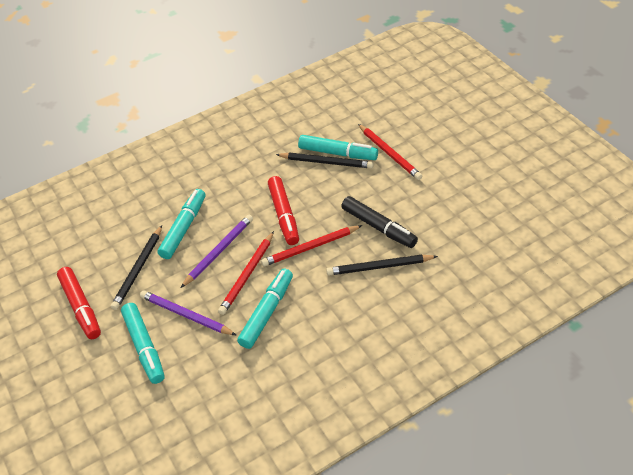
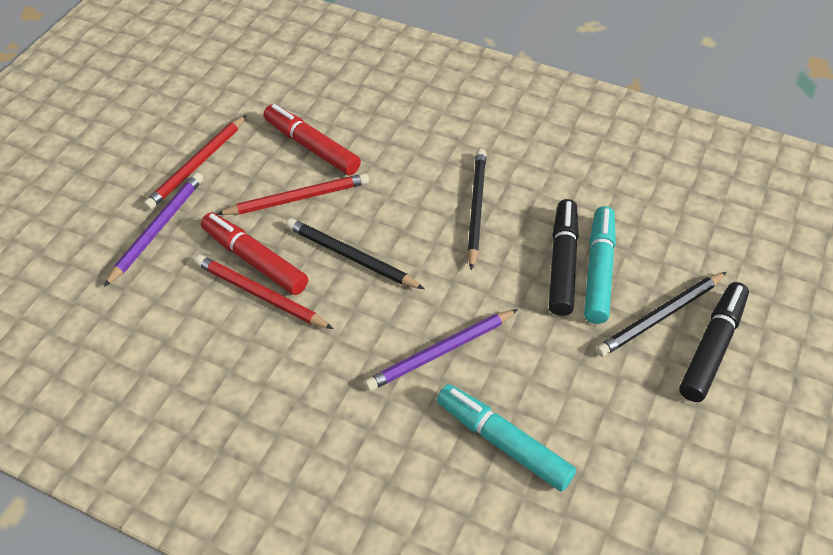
black marker: [341,196,418,248] = 1 -> [549,199,579,316] [679,282,749,402] = 2
turquoise marker: [121,303,165,384] [157,189,205,259] [237,268,293,349] [298,135,378,160] = 4 -> [437,384,576,491] [584,206,616,324] = 2

